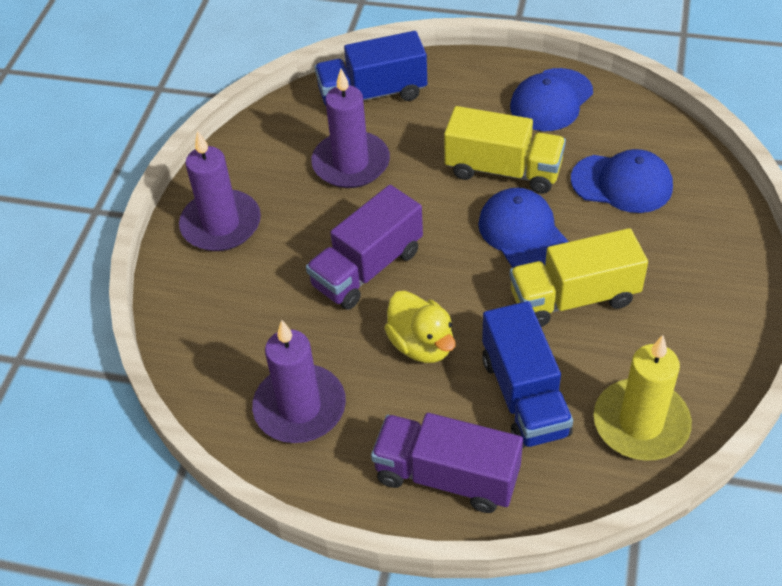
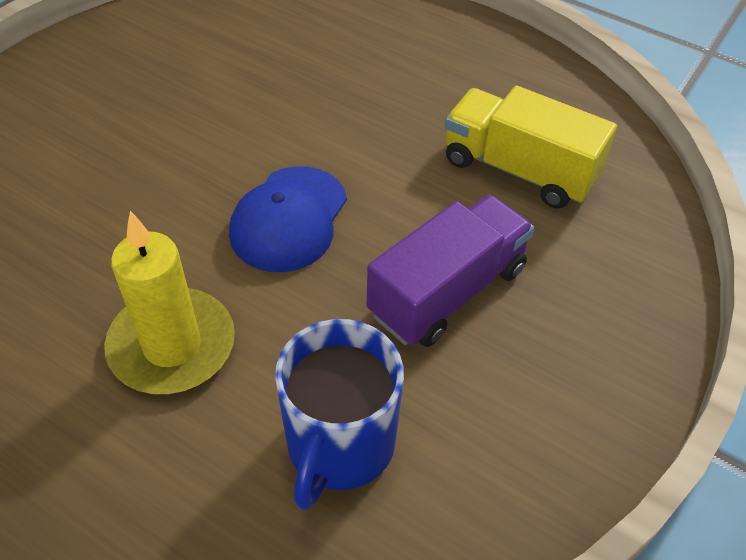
blue cap: [478,188,569,268] [510,68,593,131] [571,149,673,213] = 3 -> [229,166,347,272] = 1
blue mug: none = 0 -> [275,319,404,510] = 1
blue truck: [315,31,427,106] [482,301,573,448] = 2 -> none = 0
purple candle: [179,130,261,251] [252,320,346,443] [311,69,390,188] = 3 -> none = 0
purple truck: [306,185,423,310] [371,413,523,513] = 2 -> [367,195,534,347] = 1
yellow duck: [384,291,456,363] = 1 -> none = 0
yellow truck: [444,106,566,194] [509,228,648,327] = 2 -> [445,86,617,209] = 1

